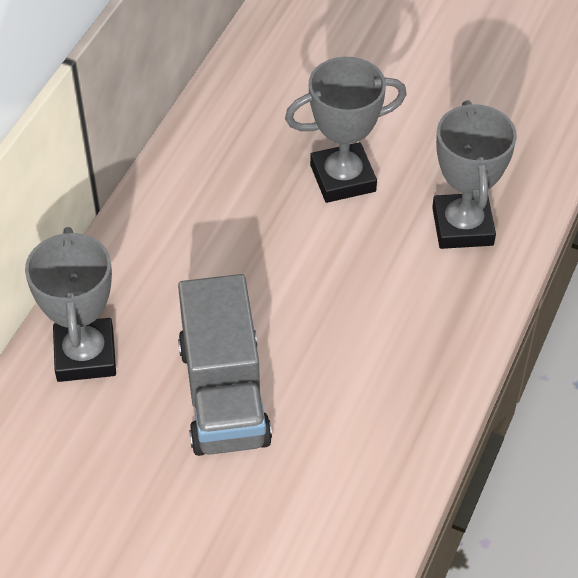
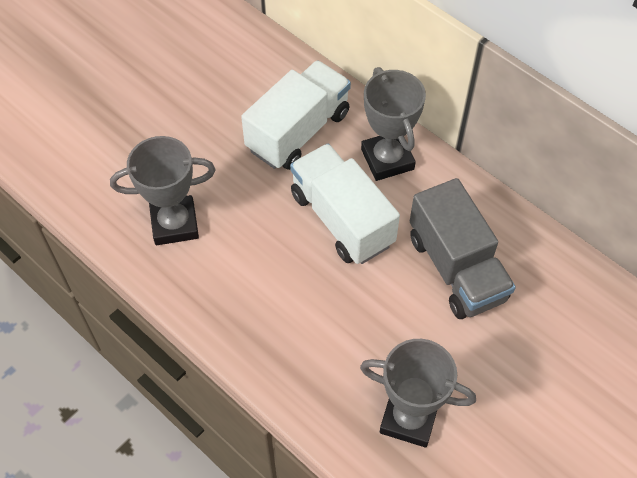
white truck: none = 0 -> [241,60,351,170] [290,143,400,264] = 2

